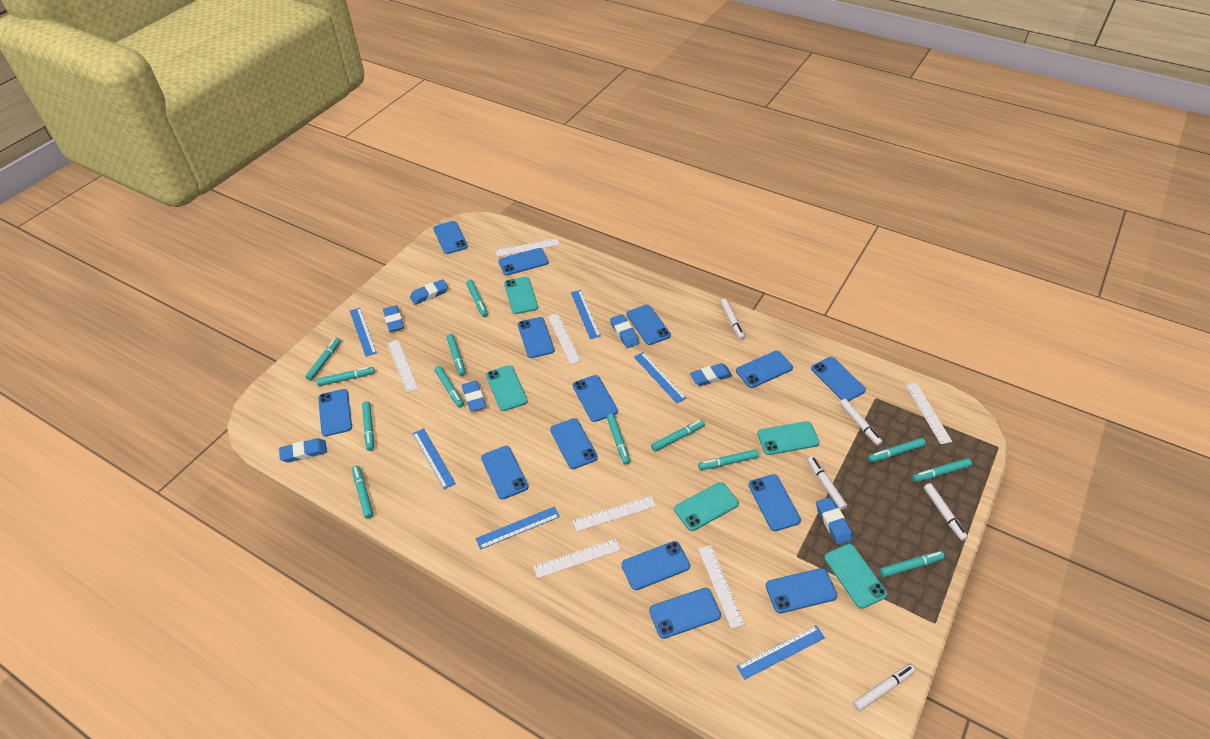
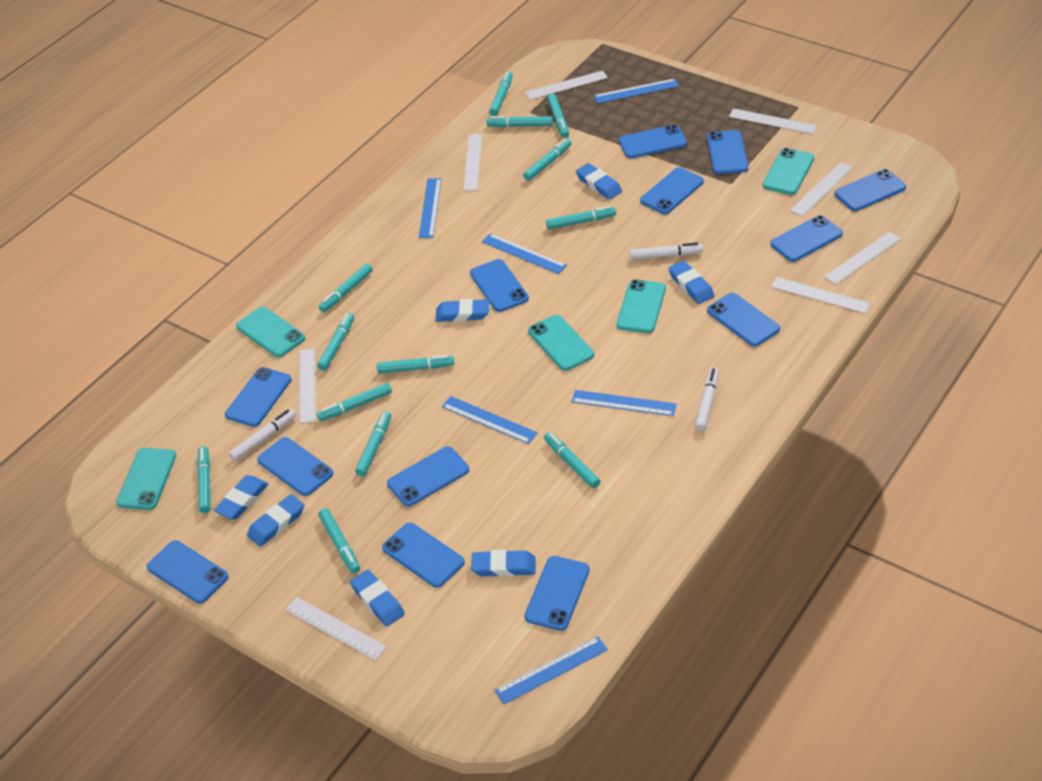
blue phone: [318,389,352,436] [433,221,468,254] [481,446,528,499] [498,248,549,275] [518,317,555,358] [550,418,598,469] [573,375,618,422] [621,541,690,590] [627,305,671,345] [649,588,721,639] [736,351,793,388] [749,474,801,531] [766,568,838,613] [811,357,866,401] = 14 -> [147,540,229,603] [225,367,291,427] [257,437,333,496] [382,523,465,588] [387,446,469,506] [470,259,529,312] [524,556,590,631] [619,125,687,158] [640,167,704,214] [707,130,748,174] [707,293,780,347] [770,215,843,262] [834,169,906,211] = 13
white marker: [721,299,745,340] [807,456,847,510] [840,399,883,446] [853,664,916,712] [924,483,968,541] = 5 -> [229,409,296,461] [629,243,703,260] [695,367,719,431] = 3
white ruler: [387,340,418,393] [495,238,560,257] [533,539,621,578] [548,313,581,365] [572,496,656,532] [698,545,745,629] [906,383,952,444] = 7 -> [285,597,387,660] [299,349,316,423] [463,134,482,191] [525,70,608,100] [729,108,817,134] [771,277,870,313] [790,162,853,216] [824,231,901,285] = 8

